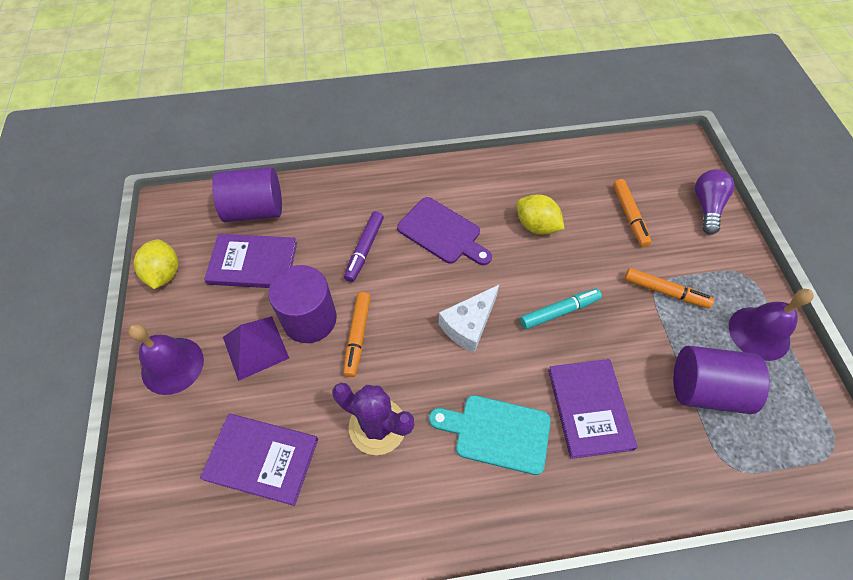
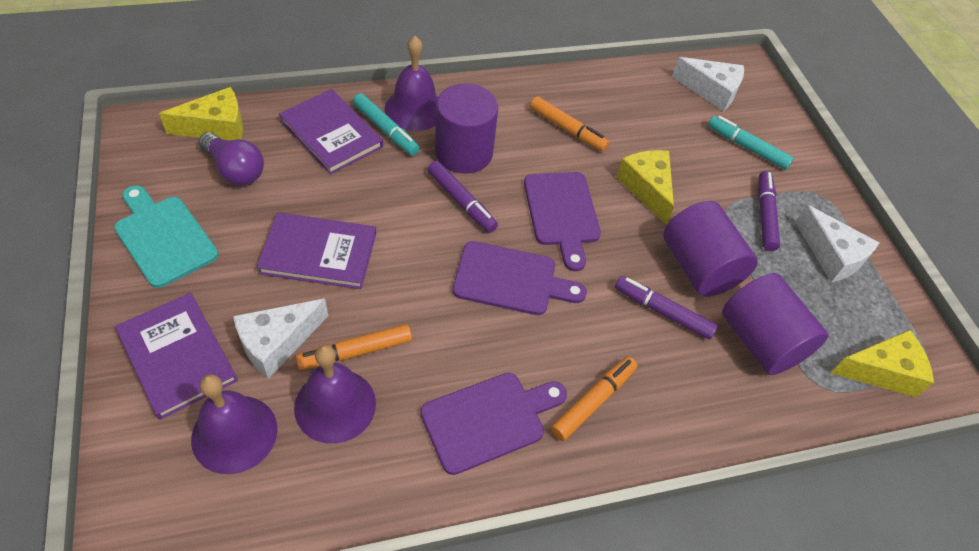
purple bell: [128,324,204,395] [729,289,814,361] = 2 -> [191,374,277,474] [294,345,376,444] [385,36,438,131] = 3
purple cactus: [332,383,414,455] = 1 -> none = 0
purple cutting board: [397,197,492,265] = 1 -> [420,373,567,475] [453,241,587,315] [524,172,601,271] = 3
purple marker: [344,211,384,282] = 1 -> [427,161,498,233] [615,276,718,340] [758,171,780,251] = 3
purple pyramid: [223,316,289,381] = 1 -> none = 0
turquoise marker: [520,289,602,329] = 1 -> [353,93,420,156] [708,116,794,170] = 2
white cheese: [439,285,499,353] = 1 -> [233,298,328,379] [672,57,744,111] [795,205,879,282] = 3
yellow cheese: none = 0 -> [159,87,243,140] [616,150,674,224] [831,330,934,397] = 3
yellow lemon: [134,239,178,289] [517,194,565,235] = 2 -> none = 0

